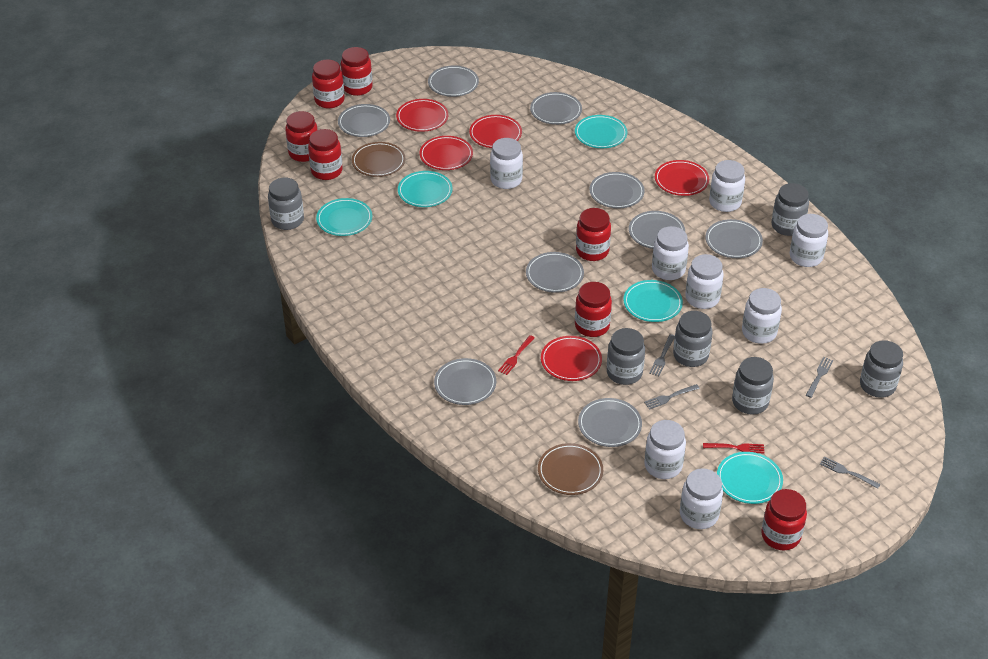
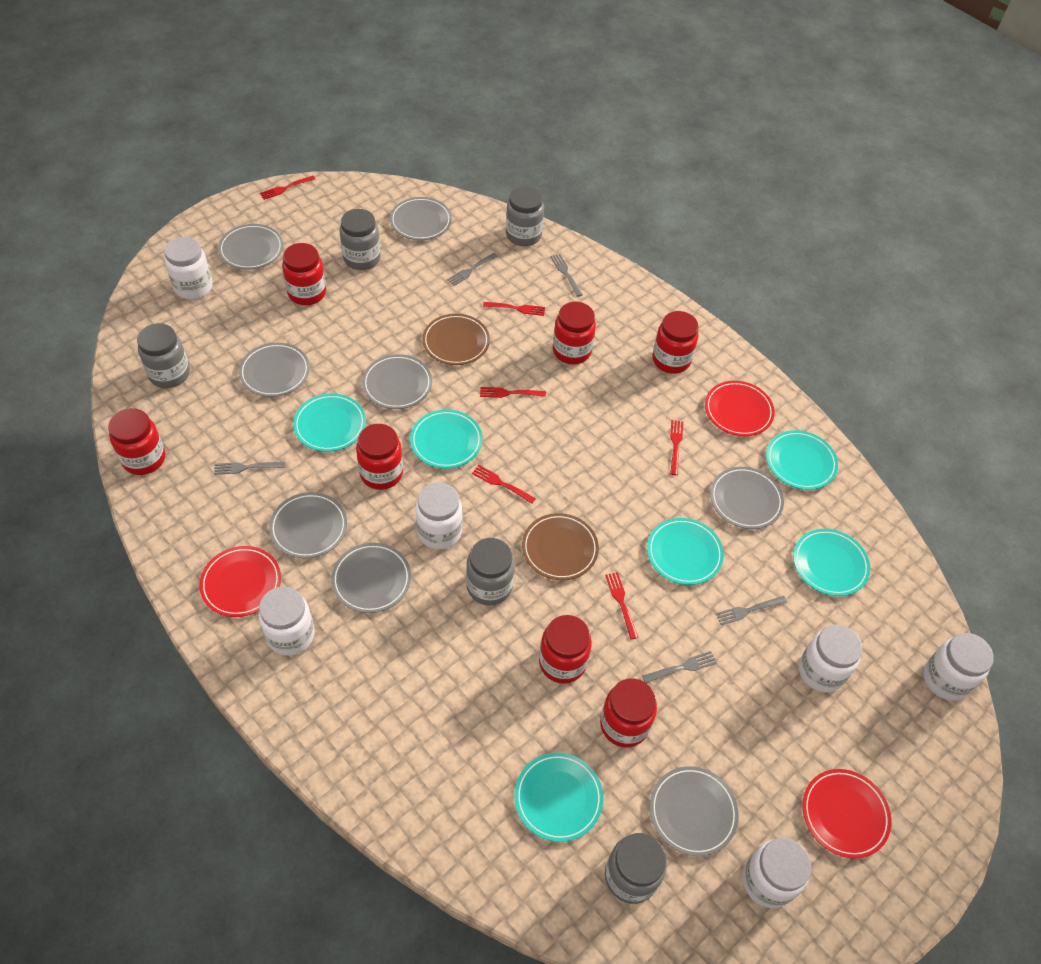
grey fork: [644,384,700,410] [649,334,675,376] [806,357,833,398] [820,457,881,489] = 4 -> [214,462,285,475] [447,253,498,286] [550,254,583,297] [642,651,717,683] [716,596,787,625] = 5
grey jar: [268,178,304,230] [607,328,645,385] [673,311,713,367] [732,357,774,415] [772,183,809,236] [860,340,903,398] = 6 -> [137,323,190,388] [340,209,381,270] [466,538,515,606] [506,186,544,246] [605,833,667,904] = 5
grey plate: [338,104,390,137] [428,65,479,97] [434,358,496,405] [526,252,584,293] [530,92,582,125] [578,398,642,447] [589,172,645,208] [629,211,685,249] [706,219,763,258] = 9 -> [218,224,283,269] [239,343,310,397] [269,492,347,559] [331,543,411,613] [362,354,432,409] [390,197,452,240] [650,766,739,856] [710,467,784,529] = 8
red fork: [498,335,535,375] [703,443,765,453] = 2 -> [260,176,316,200] [472,465,536,504] [480,387,546,398] [483,302,545,316] [605,572,638,639] [670,420,683,475] = 6
red plate: [396,99,448,132] [419,136,473,170] [469,115,522,148] [541,336,602,381] [655,160,709,196] = 5 -> [199,546,281,617] [705,381,775,436] [802,769,891,859] = 3
turquoise plate: [316,198,372,236] [398,171,453,207] [575,115,627,148] [623,280,683,322] [717,452,783,504] = 5 -> [293,394,366,452] [410,410,483,469] [515,753,603,842] [647,518,724,585] [766,430,838,490] [793,529,870,596] = 6
white jar: [490,138,523,189] [644,420,686,479] [652,226,689,280] [680,468,723,529] [685,254,723,309] [709,160,745,212] [742,288,782,344] [790,214,828,267] = 8 -> [164,237,213,300] [259,586,315,656] [415,482,462,550] [743,838,811,908] [799,625,863,692] [923,633,994,700] = 6

